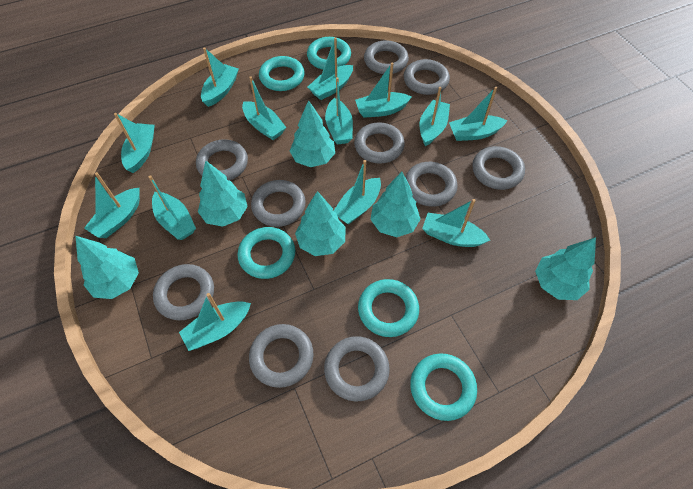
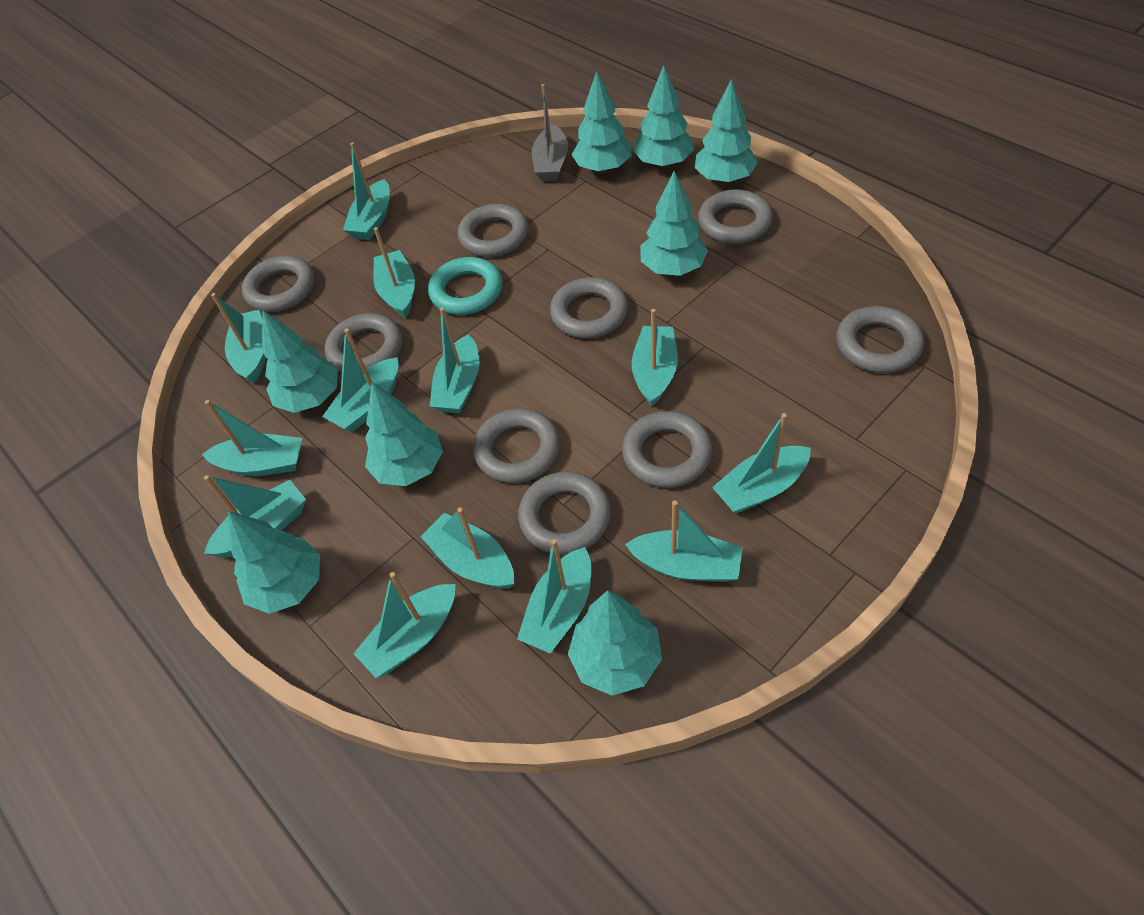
grey boat: none = 0 -> [532,84,568,182] = 1
grey ring: [153,264,214,320] [196,139,248,181] [249,324,314,388] [251,180,306,227] [324,336,390,401] [354,122,405,164] [364,40,409,74] [404,59,450,95] [405,162,458,207] [472,146,525,190] = 10 -> [242,256,315,312] [325,313,403,373] [458,204,529,257] [473,408,560,483] [518,472,611,555] [550,277,628,338] [622,411,712,488] [698,190,773,244] [836,306,924,373] = 9
turquoise ring: [237,227,295,279] [259,56,305,91] [307,37,351,70] [358,279,419,337] [410,353,477,421] = 5 -> [428,257,503,315] = 1
turquoise tree: [75,236,139,299] [198,161,248,227] [290,100,335,167] [295,191,346,256] [370,172,420,237] [535,237,596,300] = 6 -> [228,511,320,614] [262,310,338,413] [365,382,443,486] [568,590,662,696] [572,71,632,173] [633,65,694,168] [641,171,708,276] [695,79,758,183] = 8

